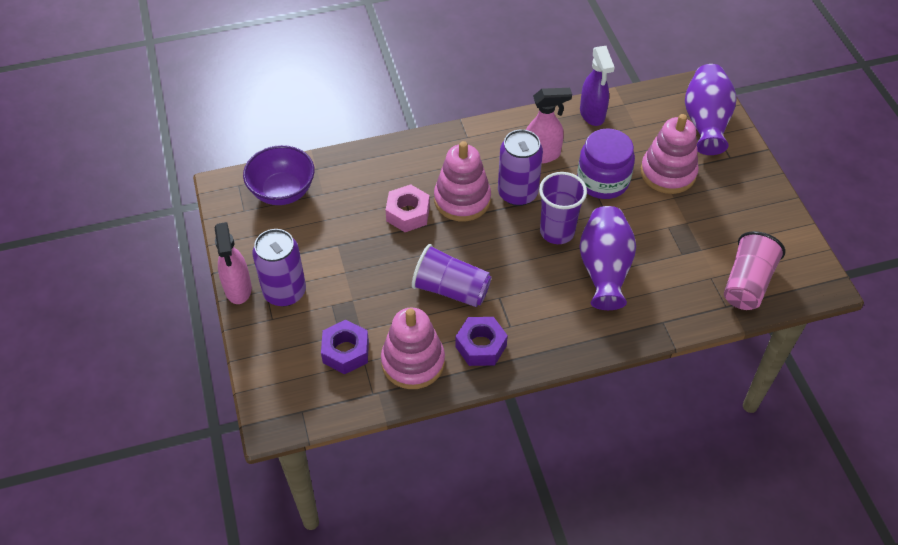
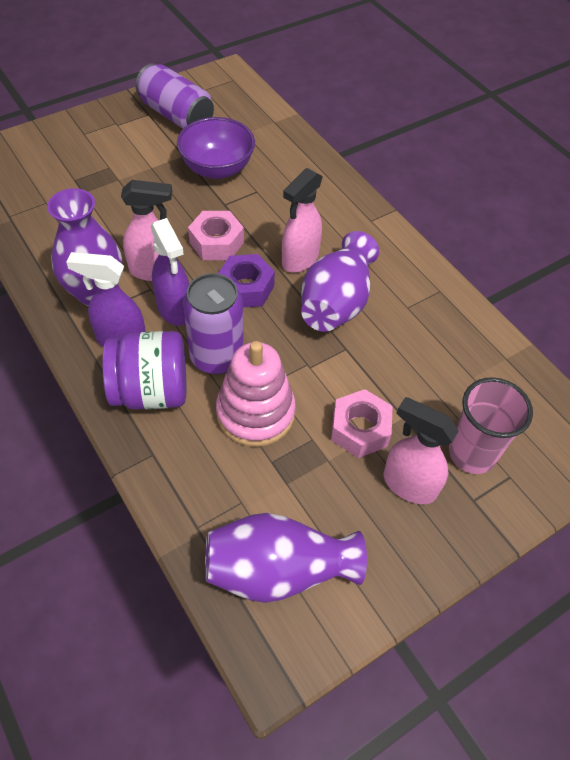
pink nut: [386,184,430,232] = 1 -> [188,211,244,260] [331,389,393,458] = 2
pink spray bottle: [214,222,252,304] [526,88,572,164] = 2 -> [121,180,172,281] [282,168,323,273] [384,397,459,504] = 3
pink stacking toy: [381,308,445,389] [434,141,491,221] [641,114,699,194] = 3 -> [216,341,296,447] = 1
purple cup: [412,244,491,307] [539,172,587,244] = 2 -> none = 0
purple nut: [321,320,369,374] [455,317,508,366] = 2 -> [218,254,275,308] = 1
purple spray bottle: [580,46,615,126] = 1 -> [66,252,146,347] [151,218,189,326] = 2
purple vase: [579,206,636,310] [685,64,737,155] = 2 -> [47,188,122,306] [205,513,367,603] [301,231,379,332] = 3

